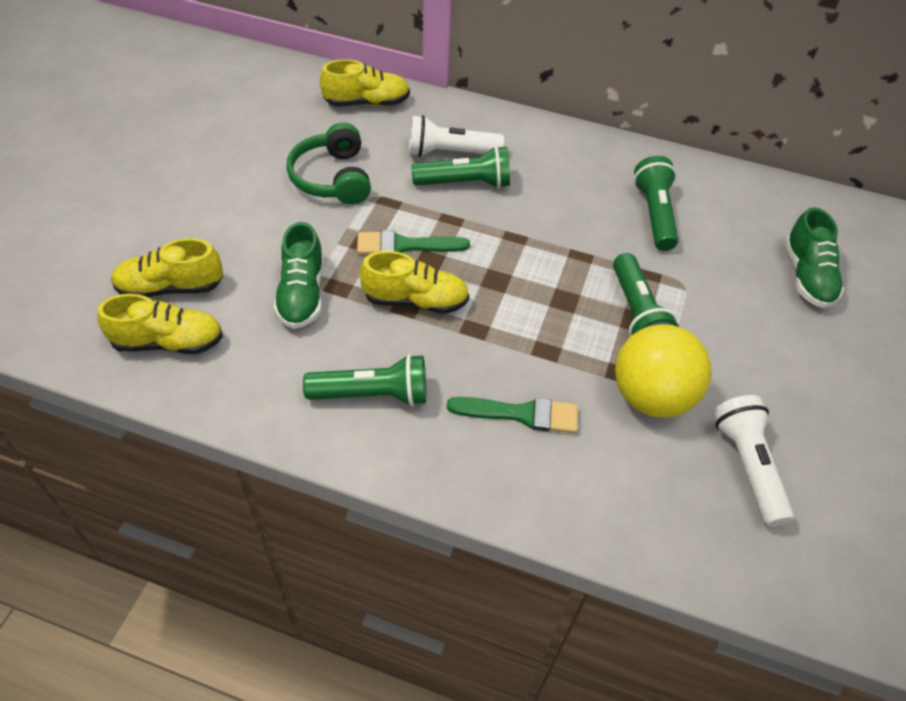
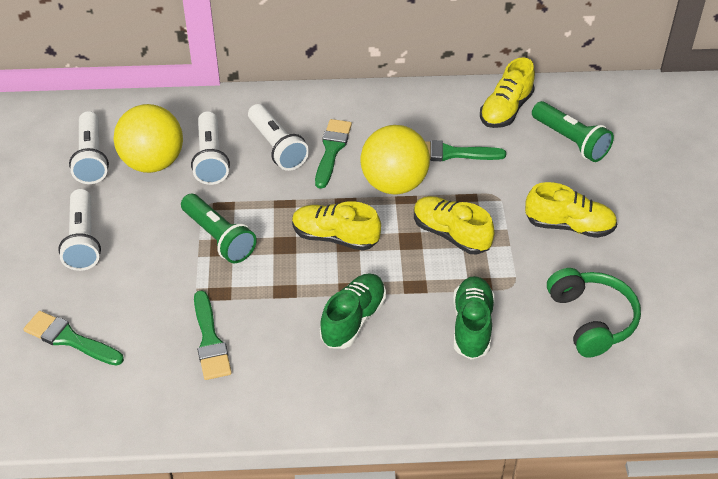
green brush: [357,230,470,254] [447,397,578,433] = 2 -> [23,311,124,366] [194,290,232,380] [315,119,352,189] [425,140,506,161] = 4
green flashlight: [303,354,426,406] [412,146,510,189] [613,253,679,336] [634,156,678,251] = 4 -> [181,194,257,263] [532,101,614,162] = 2
white flashlight: [409,115,504,157] [713,395,794,527] = 2 -> [58,189,101,271] [69,111,109,184] [191,111,230,185] [248,104,309,171] = 4
yellow ball: [615,324,711,418] = 1 -> [114,104,183,173] [360,125,430,195] = 2

